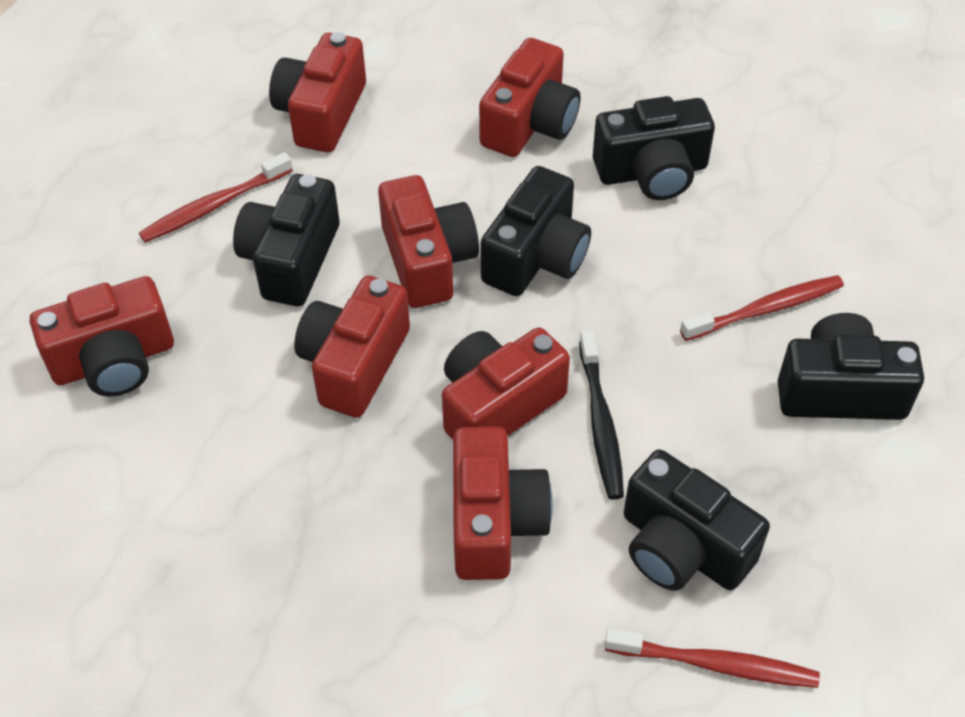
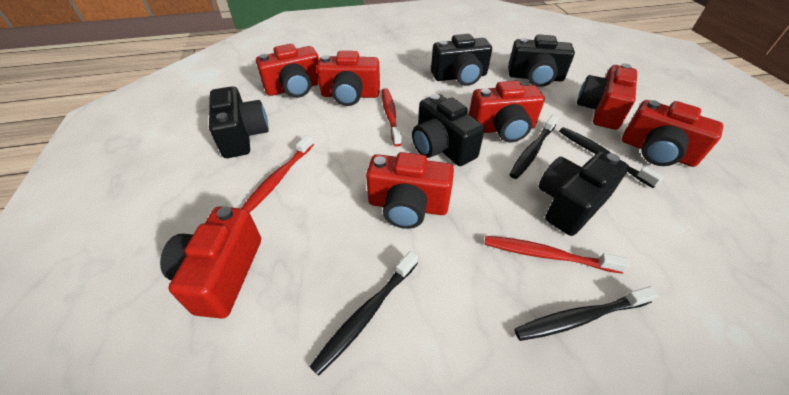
black toothbrush: [579,330,624,500] = 1 -> [310,251,418,376] [509,115,559,179] [514,286,658,341] [559,127,664,188] = 4

